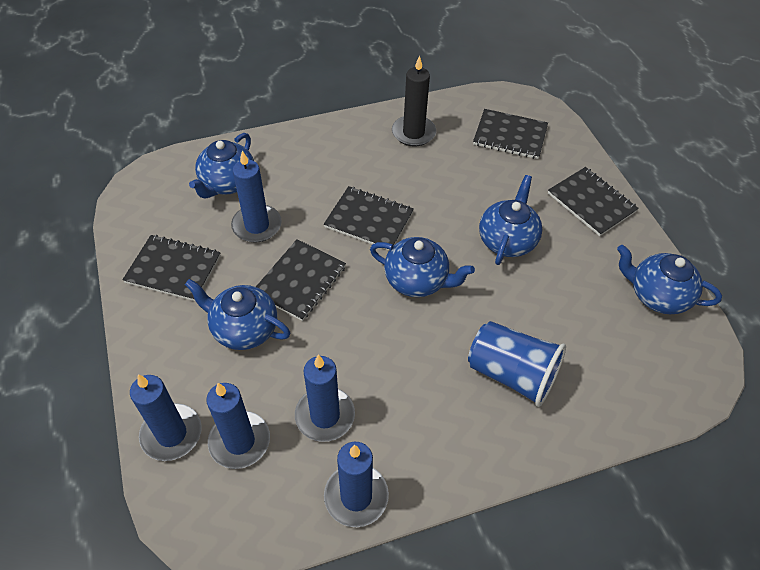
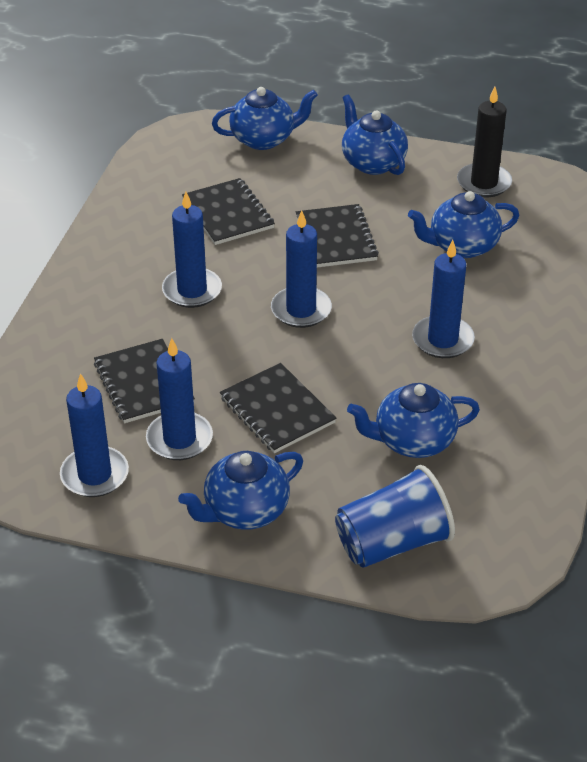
black notebook: [122,235,221,301] [256,239,346,321] [324,186,414,250] [473,109,548,159] [548,167,639,236] = 5 -> [94,339,195,423] [182,178,275,245] [220,363,336,453] [296,204,379,267] = 4

